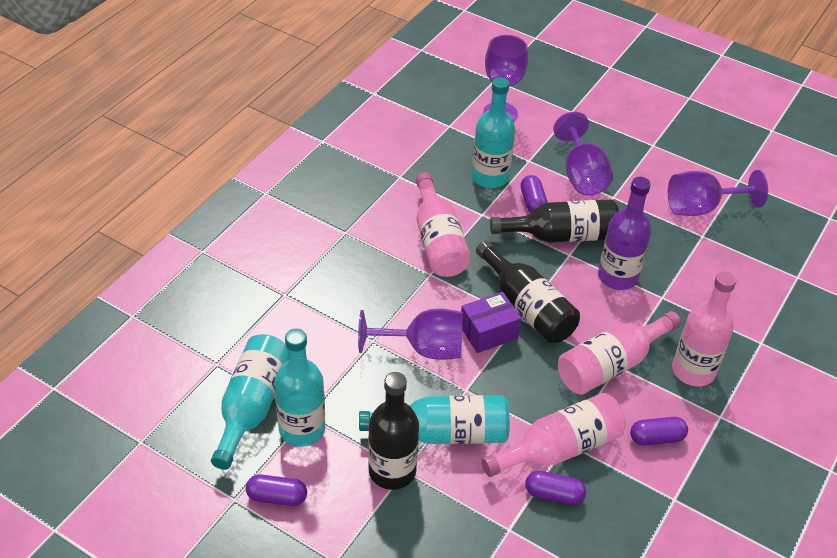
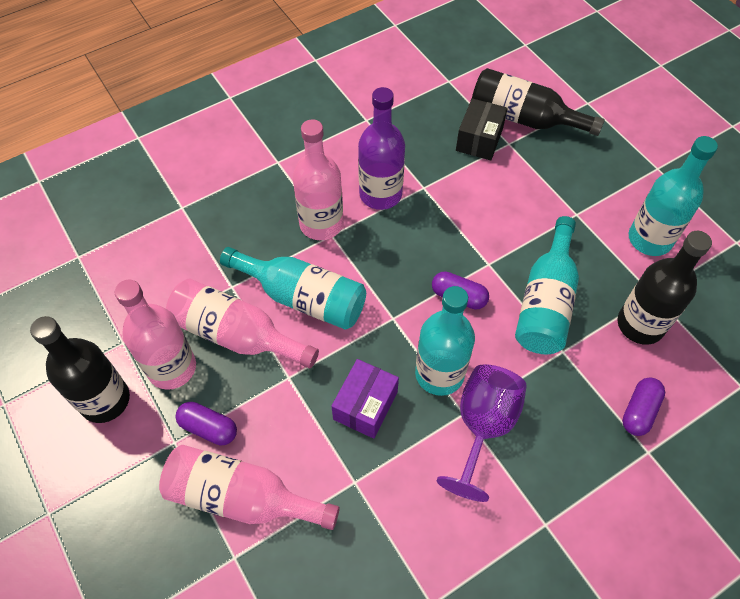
black box: none = 0 -> [456,98,508,160] = 1
purple capsule: [246,474,307,506] [521,175,548,213] [525,471,586,505] [630,417,688,446] = 4 -> [175,402,237,446] [432,271,489,310] [622,377,665,436] = 3
purple goblet: [358,309,463,360] [483,35,528,122] [553,112,613,195] [668,170,768,216] = 4 -> [437,364,527,502] = 1

